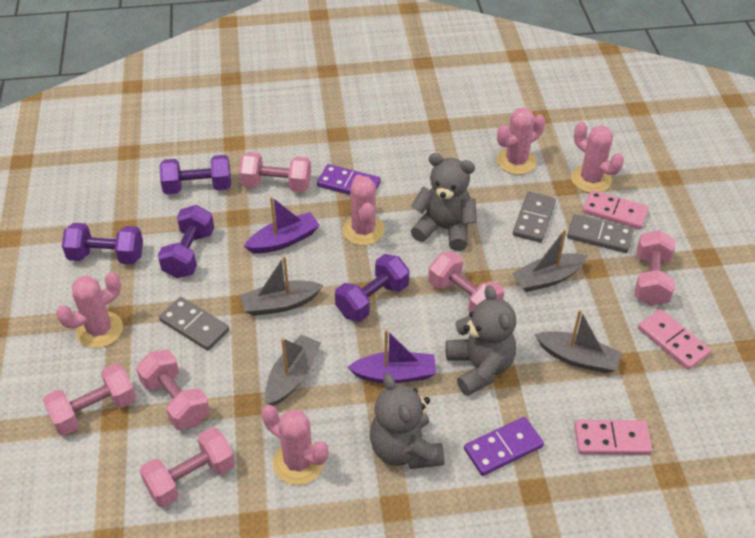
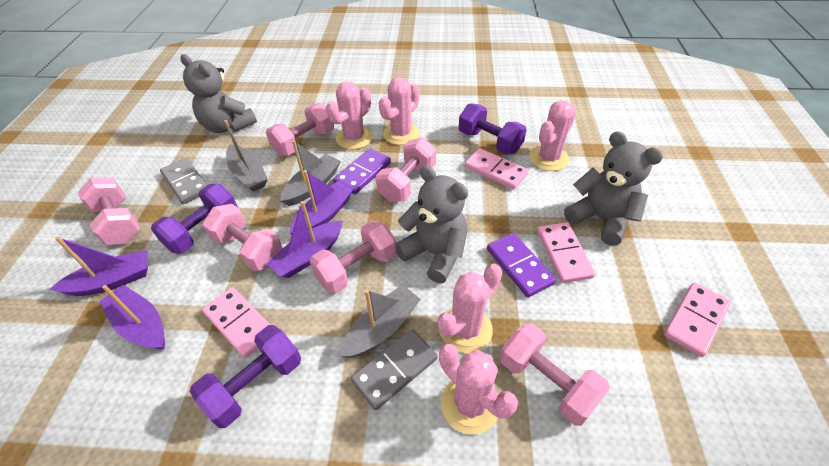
grey boat: [240,256,323,316] [265,335,321,406] [512,229,587,292] [535,309,622,373] = 4 -> [224,120,268,192] [280,140,341,206] [340,285,421,358] = 3
grey domino: [159,297,229,351] [513,192,556,243] [567,214,634,253] = 3 -> [160,158,207,204] [351,329,438,410] = 2
pink domino: [574,420,652,455] [583,190,649,229] [638,309,711,370] = 3 -> [202,287,270,358] [465,148,529,190] [537,222,595,283] [664,282,731,357] = 4
purple boat: [244,196,320,254] [348,329,436,383] = 2 -> [50,237,148,296] [100,285,165,350] [267,201,343,278] [290,170,354,234] = 4
purple dumbbell: [62,223,143,264] [158,205,214,278] [159,155,231,195] [335,254,410,322] = 4 -> [151,184,238,254] [190,325,301,428] [459,103,527,155] = 3

